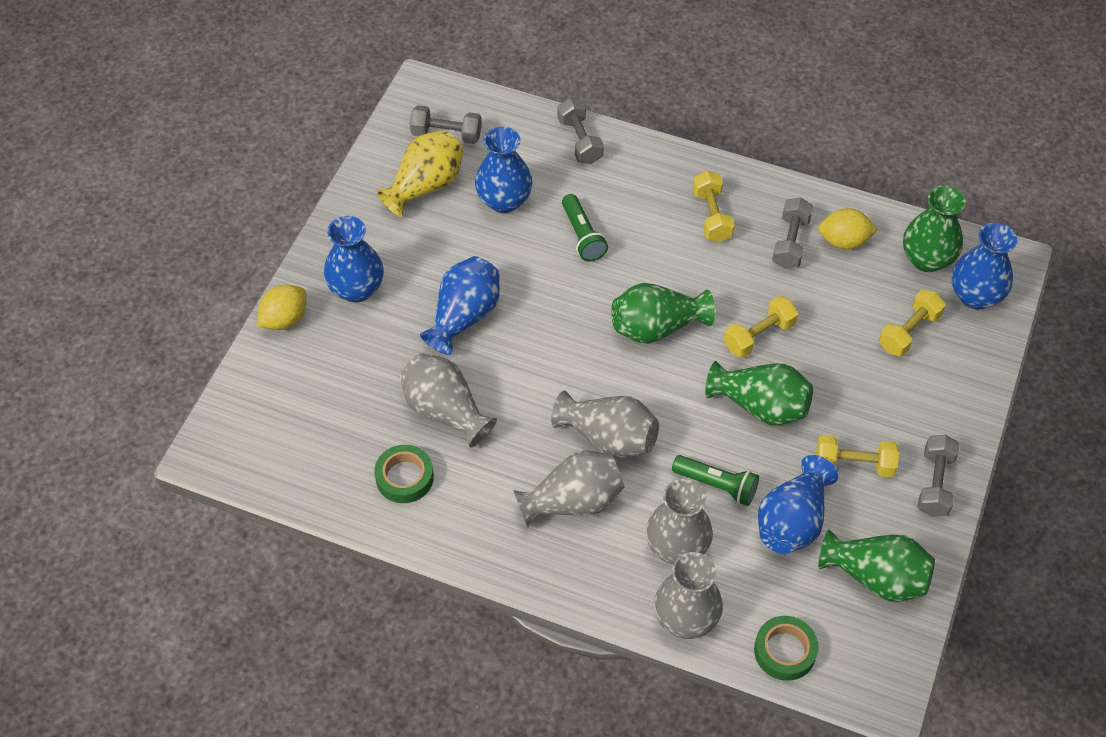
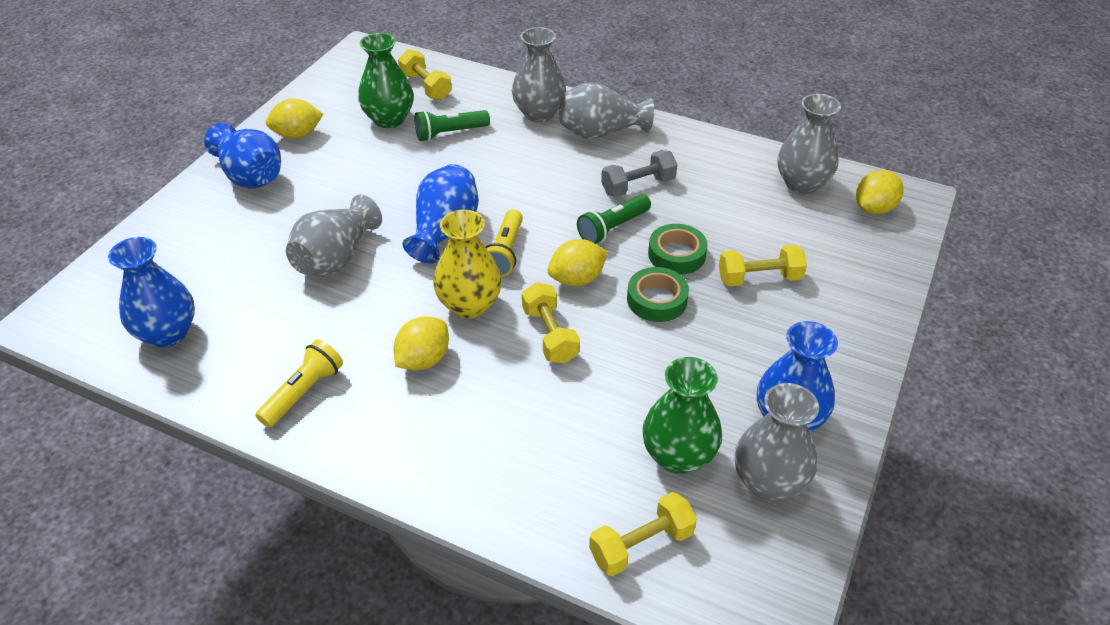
blue vase: [324,216,384,303] [420,256,500,355] [475,127,533,213] [758,455,838,554] [952,223,1017,309] = 5 -> [108,237,195,347] [204,123,281,189] [402,164,479,264] [757,321,838,432] = 4
green vase: [611,283,715,344] [705,361,813,426] [818,529,935,602] [903,186,966,272] = 4 -> [358,33,414,128] [642,357,722,474] = 2
grey dumbbell: [410,105,482,144] [558,98,604,164] [772,197,813,269] [917,435,960,517] = 4 -> [601,150,677,197] = 1
yellow flashlight: none = 0 -> [255,339,343,428] [486,209,523,277] = 2
yellow lemon: [258,285,306,330] [818,208,878,250] = 2 -> [266,99,323,139] [394,316,449,370] [548,239,608,286] [856,170,904,214] = 4

